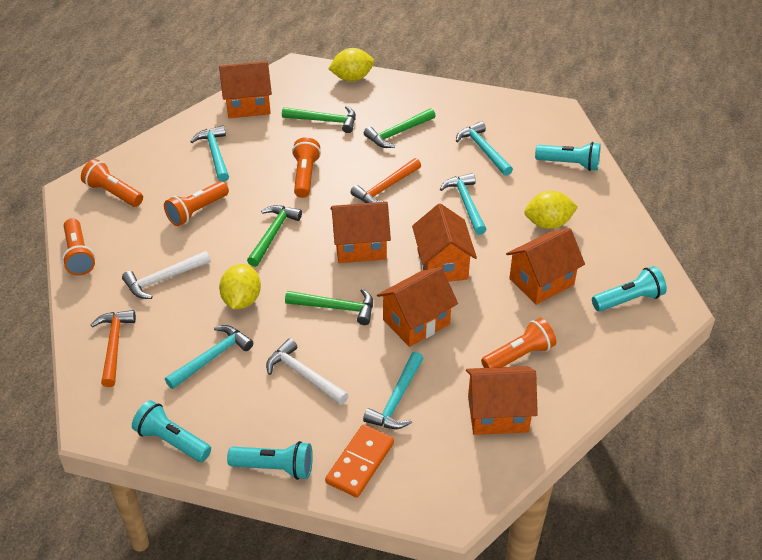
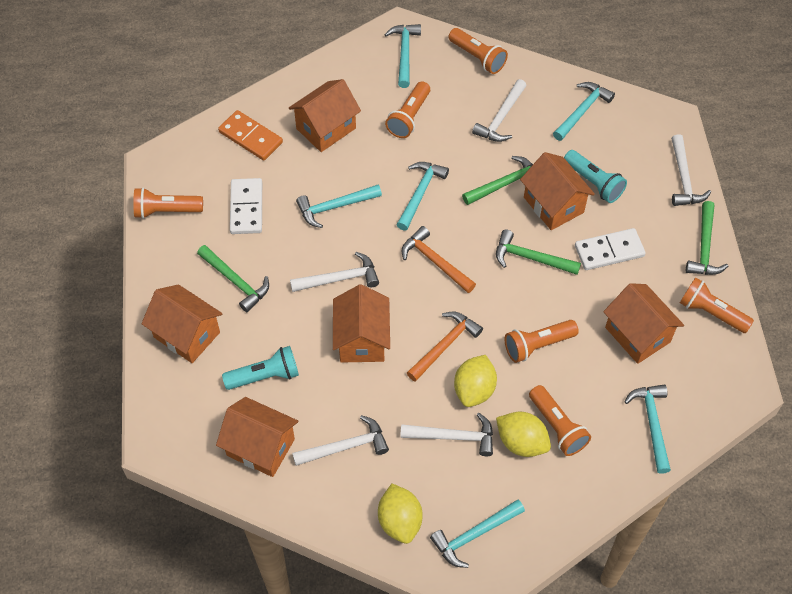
orange flashlight: [62,218,95,276] [81,159,143,207] [164,181,229,226] [292,137,321,198] [481,318,556,368] = 5 -> [133,187,203,219] [385,81,430,138] [448,28,508,74] [505,320,579,363] [529,385,591,456] [680,277,754,333] = 6
turquoise flashlight: [132,400,211,462] [227,441,313,480] [535,142,600,171] [592,266,667,312] = 4 -> [222,346,299,390] [564,150,627,203] = 2
turquoise hammer: [165,325,253,389] [190,125,229,182] [363,352,424,429] [440,173,487,235] [456,121,513,176] = 5 -> [296,185,382,228] [384,24,421,88] [397,162,449,231] [430,500,525,568] [553,82,615,141] [624,384,671,474] = 6
white domino: none = 0 -> [230,178,262,234] [575,228,646,270] = 2
white hammer: [122,251,211,299] [266,338,348,405] = 2 -> [290,252,379,292] [292,415,389,466] [400,413,493,456] [472,79,527,142] [671,134,711,206] = 5

